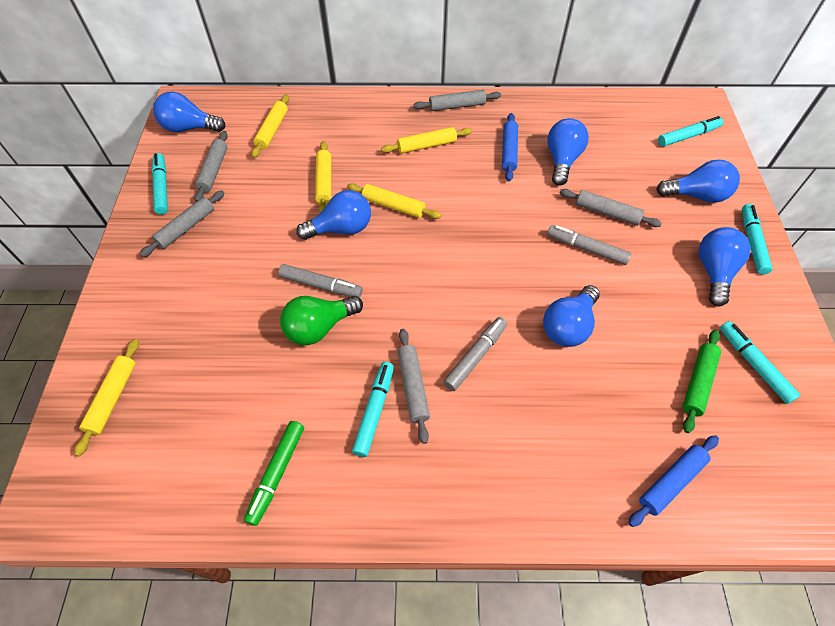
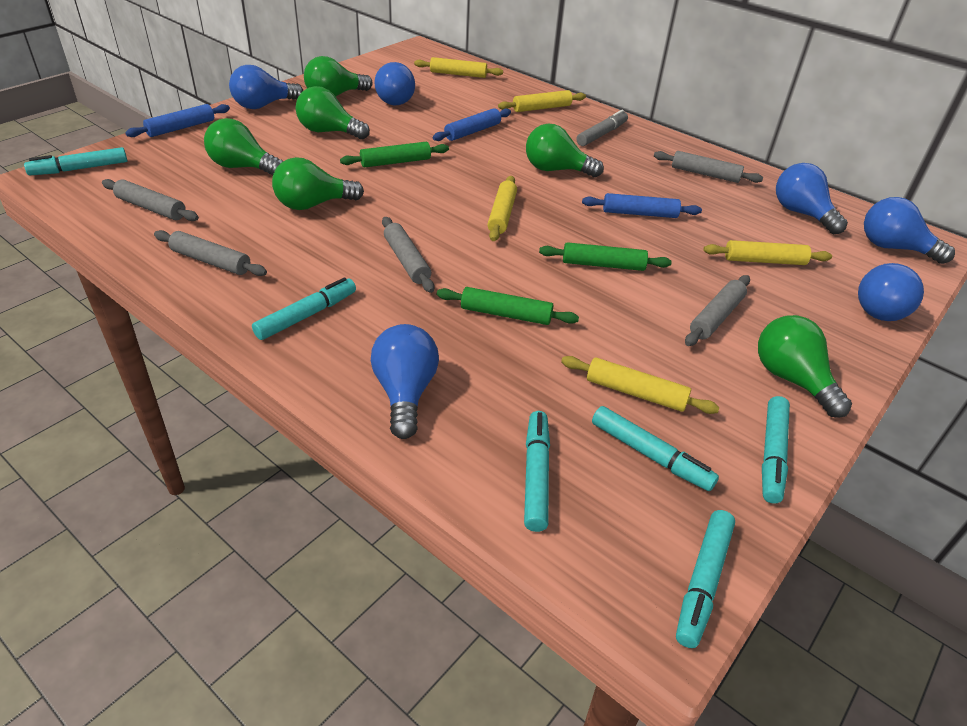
blue rolling pin: [502,113,518,181] [628,435,719,527] = 2 -> [125,104,230,137] [433,108,511,141] [582,193,702,218] = 3
green light bulb: [280,296,363,345] = 1 -> [204,118,283,175] [272,157,364,210] [296,86,370,140] [304,56,373,97] [526,124,604,177] [758,315,852,418] = 6
green marker: [244,421,304,526] = 1 -> none = 0
green rolling pin: [683,330,721,433] = 1 -> [340,142,449,168] [437,287,579,325] [539,242,672,271] = 3
grey marker: [278,264,363,298] [443,317,507,391] [547,225,631,265] = 3 -> [576,110,628,146] = 1
turquoise marker: [152,153,168,215] [352,362,394,457] [658,116,723,147] [720,321,800,404] [742,204,773,275] = 5 -> [24,147,127,175] [252,277,356,340] [524,411,550,532] [592,406,719,491] [676,510,735,648] [762,396,790,504] = 6

